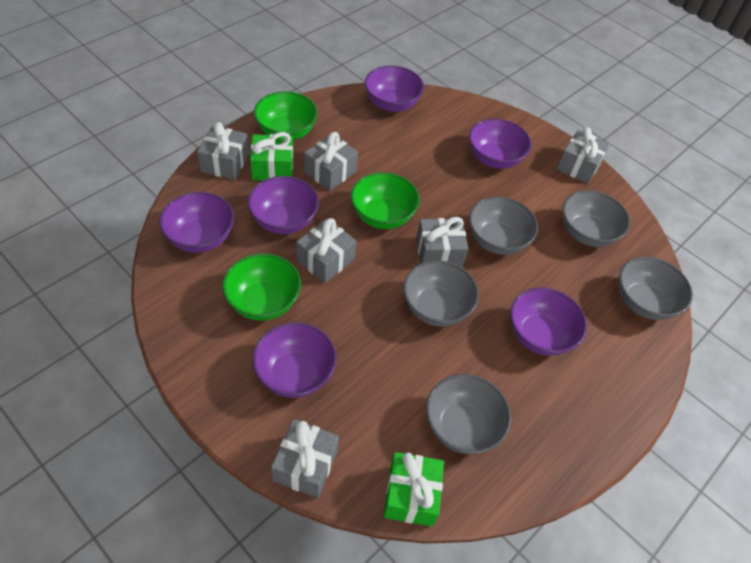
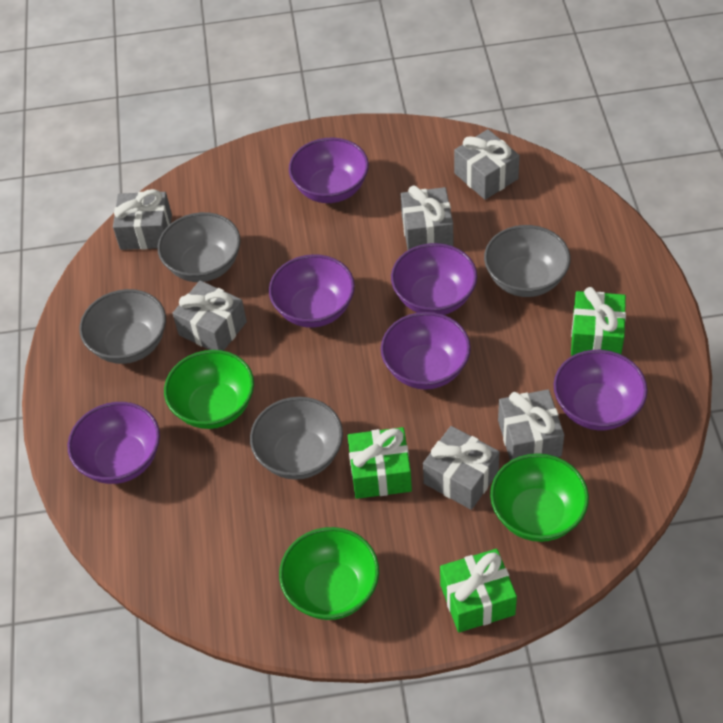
green gift: [250,132,293,181] [384,452,444,526] = 2 -> [348,427,412,499] [440,549,517,632] [571,287,626,356] = 3
grey bowl: [403,260,479,327] [426,374,511,454] [469,197,538,255] [562,190,630,247] [619,257,693,320] = 5 -> [79,289,166,364] [158,212,241,282] [250,397,343,480] [484,225,570,297] = 4

